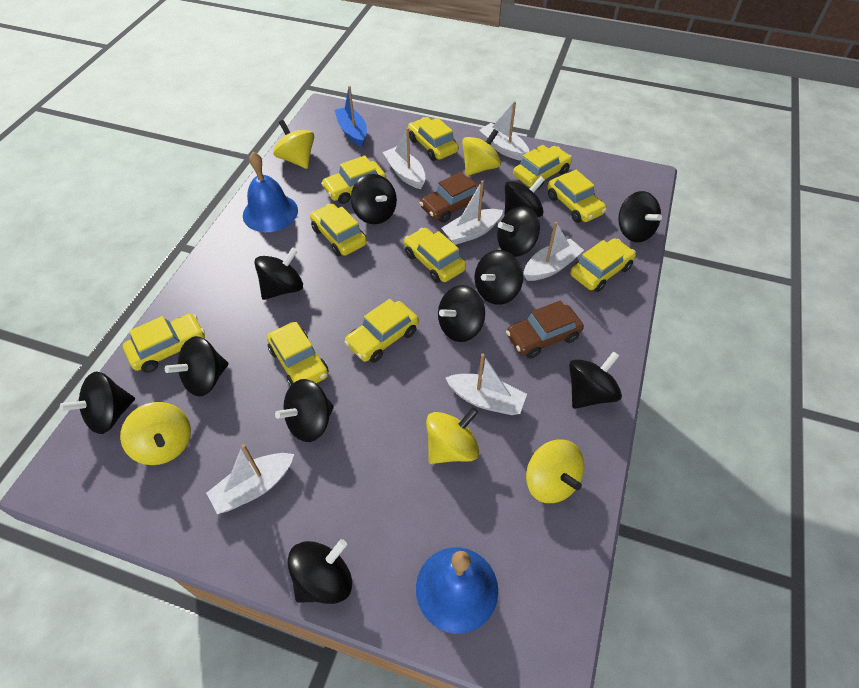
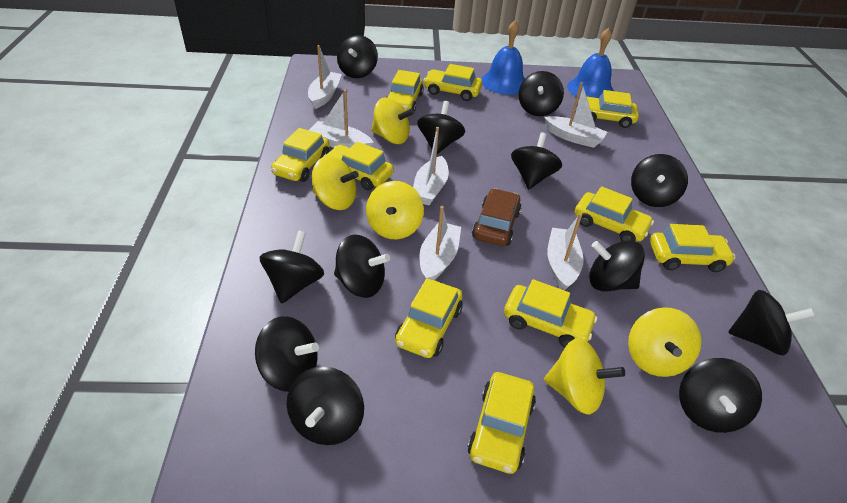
blue boat: [335,86,367,147] = 1 -> none = 0
brown car: [420,172,484,223] [506,301,584,359] = 2 -> [472,188,522,246] = 1

